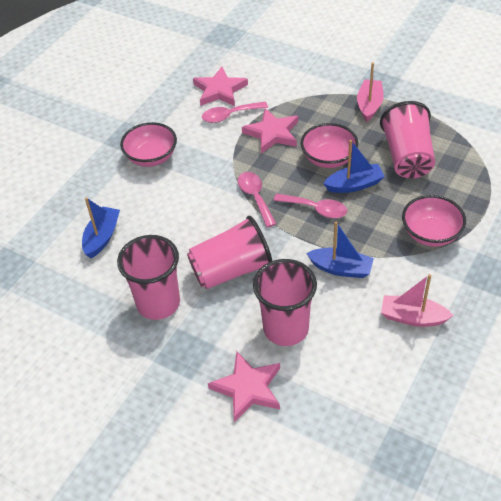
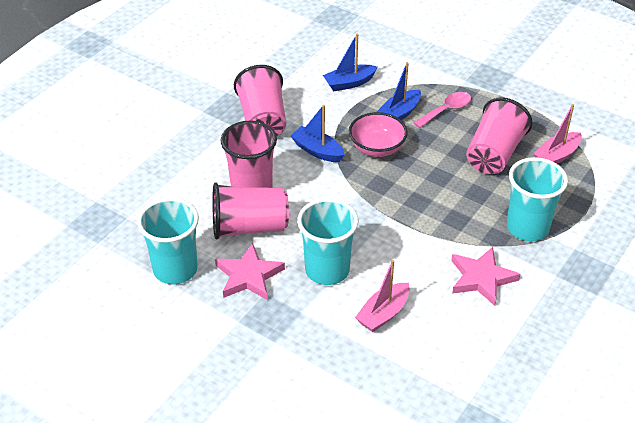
pink bowl: [120,122,177,167] [300,123,358,168] [402,195,466,247] = 3 -> [349,112,408,157] = 1
pink spoon: [202,101,268,123] [238,172,276,228] [273,194,347,218] = 3 -> [414,92,471,128] = 1
pink star: [193,67,248,106] [208,352,280,423] [242,108,298,154] = 3 -> [215,243,285,300] [451,247,520,306] = 2
turquoise cup: none = 0 -> [137,198,199,284] [297,198,358,285] [507,157,568,241] = 3

